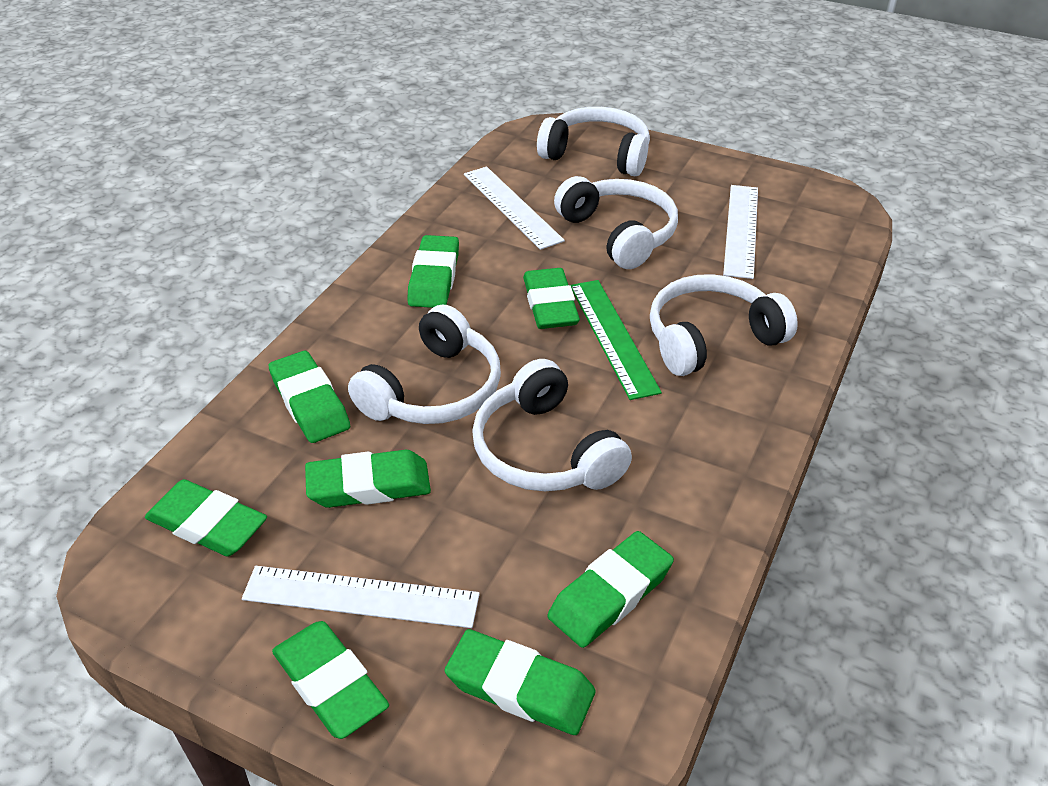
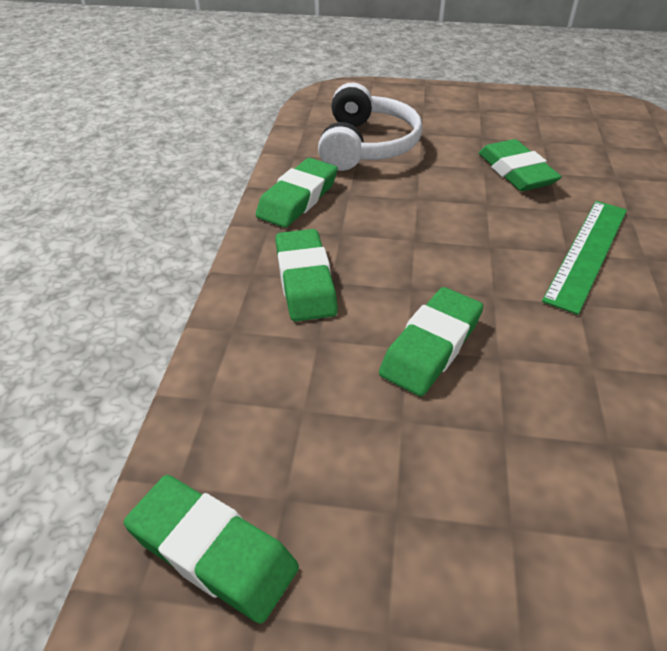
green eraser: [145,479,267,557] [268,351,350,443] [272,621,389,739] [305,450,431,508] [407,235,459,308] [445,629,595,735] [523,268,580,329] [547,531,674,648] = 8 -> [124,475,299,624] [256,158,338,228] [275,229,338,322] [379,287,483,396] [479,139,562,191] = 5
white headphones: [348,305,501,424] [472,359,632,491] [537,107,650,176] [554,176,678,269] [650,274,798,376] = 5 -> [318,82,423,171] = 1
white ruler: [242,566,480,628] [464,167,565,250] [723,185,758,279] = 3 -> none = 0

